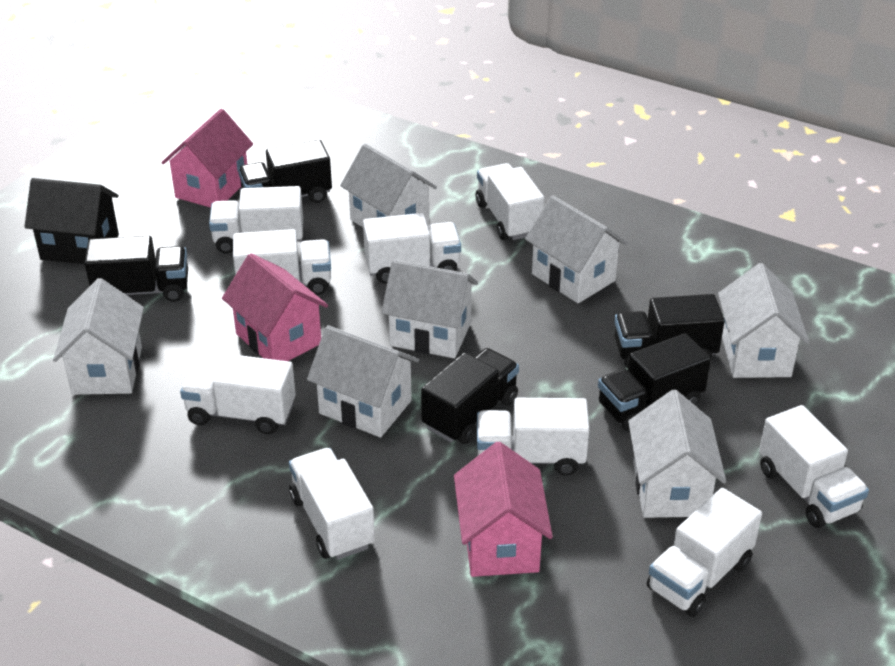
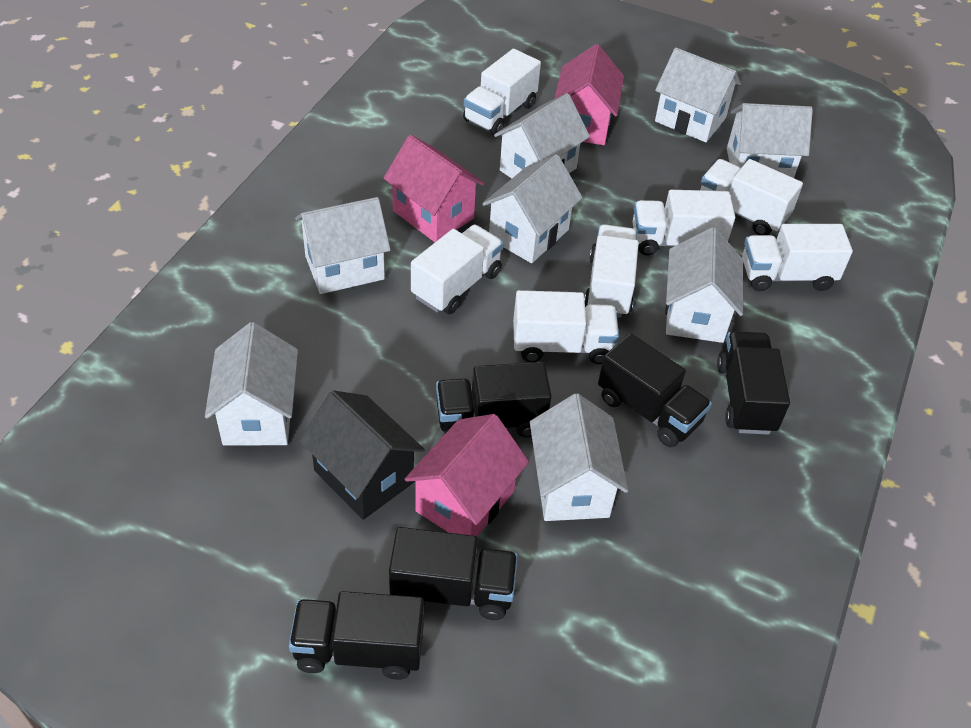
white house: [53,278,144,395] [307,325,419,438] [340,144,437,227] [381,260,478,358] [525,196,628,303] [628,390,726,518] [718,263,809,378] = 7 -> [205,322,298,445] [295,197,391,294] [482,154,583,263] [494,93,590,178] [530,393,628,521] [655,48,741,142] [666,227,743,343] [727,103,813,178] = 8
white truck: [180,354,296,434] [209,186,303,254] [233,229,331,295] [289,448,375,560] [363,213,461,284] [476,163,544,240] [477,398,589,476] [647,488,762,617] [759,405,869,528] = 9 -> [411,224,504,314] [463,49,541,135] [513,290,619,364] [584,224,639,318] [632,190,735,256] [700,159,803,235] [742,224,853,291] = 7

